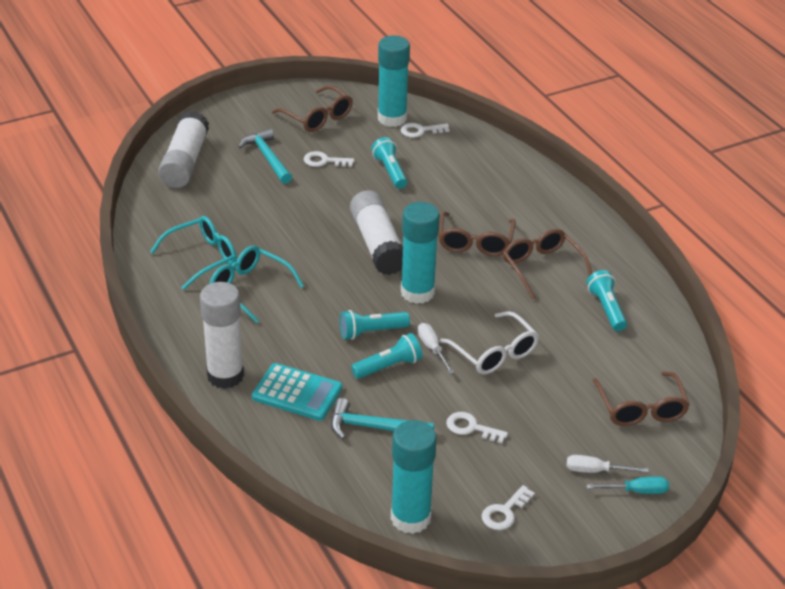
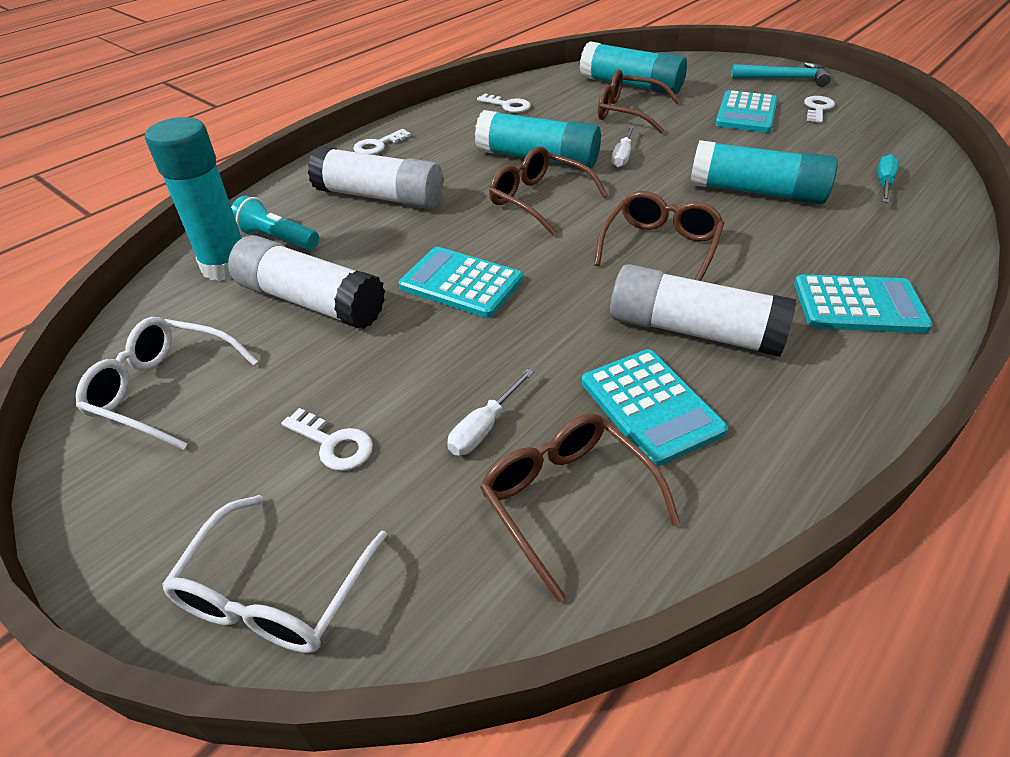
turquoise calculator: [252,363,343,421] = 1 -> [399,247,523,318] [582,349,728,467] [715,90,777,133] [794,274,933,333] = 4
turquoise flashlight: [340,310,410,340] [351,333,422,379] [371,137,407,189] [587,270,627,331] = 4 -> [231,195,319,250] = 1
turquoise glasses: [150,216,237,290] [209,245,304,323] = 2 -> none = 0
turquoise glue stick: [378,35,410,127] [391,420,437,534] [401,202,440,304] = 3 -> [145,117,242,281] [475,110,601,169] [579,41,687,94] [690,140,838,204] = 4
turquoise hammer: [238,128,292,184] [331,398,434,439] = 2 -> [731,62,831,87] = 1
white glasses: [439,311,539,374] = 1 -> [76,317,258,450] [162,495,387,653] = 2

